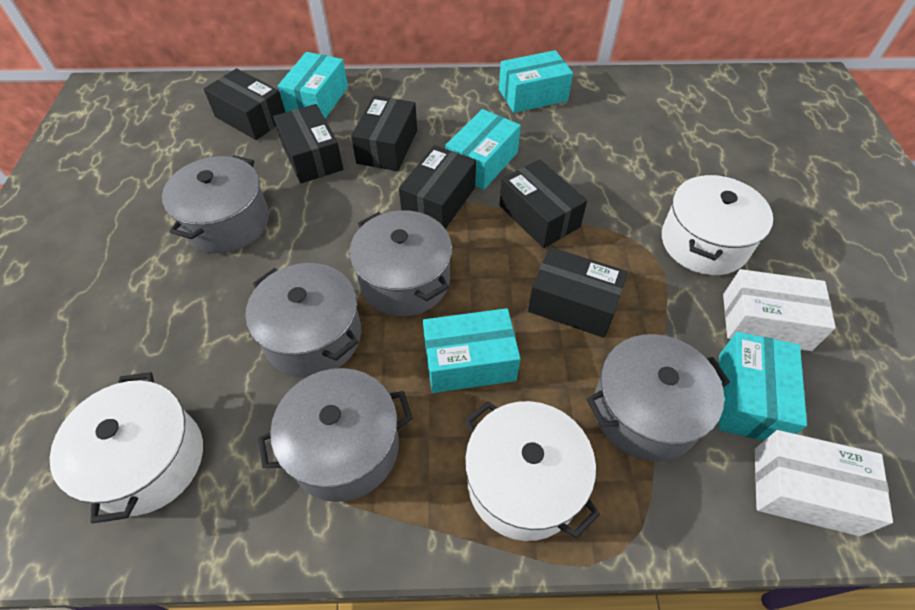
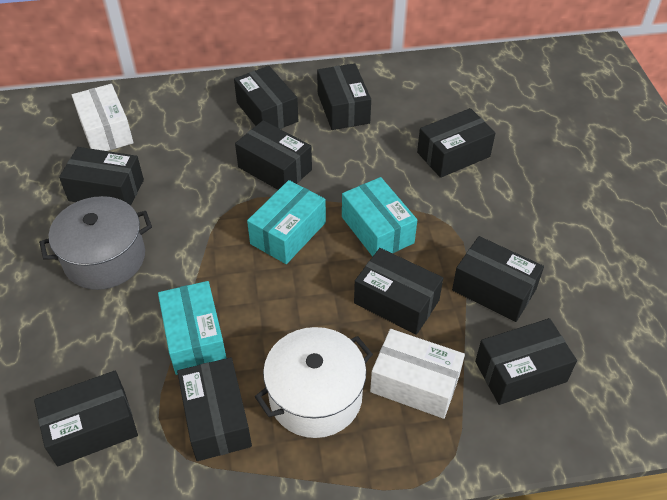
black box: [204,68,285,140] [273,104,343,183] [351,95,417,171] [399,145,476,229] [500,159,587,248] [528,247,628,338] = 6 -> [34,370,138,467] [59,147,144,205] [177,357,252,461] [234,66,298,129] [235,120,312,190] [317,63,371,130] [354,248,443,335] [417,108,495,178] [452,236,544,322] [475,318,577,405] = 10
grey pot: [162,155,269,253] [245,263,361,378] [257,368,413,502] [349,210,452,316] [587,334,730,462] = 5 -> [39,196,152,290] = 1
turquoise box: [278,52,348,119] [423,308,521,393] [446,109,521,190] [499,50,573,113] [719,332,807,441] = 5 -> [158,281,226,375] [247,180,326,264] [342,177,417,257] = 3
white pot: [50,372,203,523] [465,401,600,541] [662,175,773,275] = 3 -> [255,327,373,438] = 1

